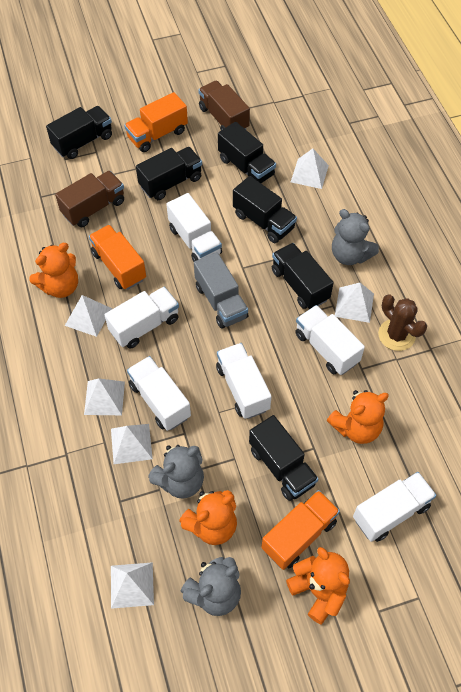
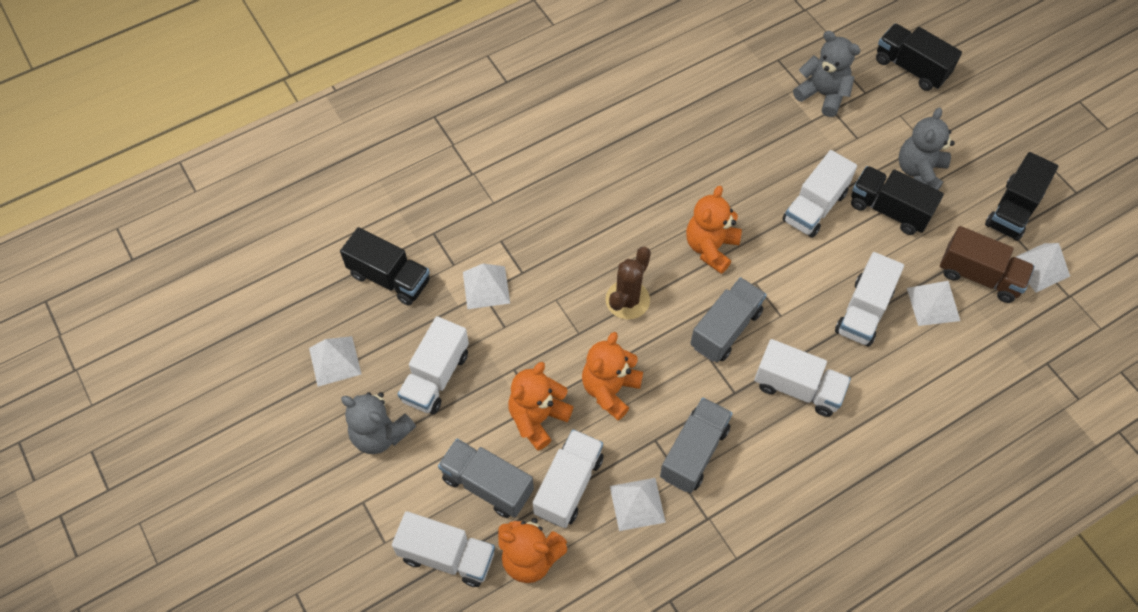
black truck: [46,106,112,159] [136,147,202,200] [218,122,276,183] [233,176,297,243] [249,415,318,501] [272,243,334,309] = 6 -> [340,227,430,306] [851,166,944,235] [876,23,962,91] [985,152,1058,241] = 4
brown truck: [55,171,124,227] [198,81,250,130] = 2 -> [940,226,1035,303] = 1
grey truck: [194,252,248,329] = 1 -> [438,439,534,518] [660,398,733,493] [690,277,767,362] = 3
orange truck: [89,225,146,290] [124,92,188,152] [261,490,340,570] = 3 -> none = 0
white pyramid: [65,295,112,337] [84,378,125,415] [111,424,153,464] [111,562,154,609] [291,149,329,189] [335,283,374,323] = 6 -> [309,336,362,387] [463,263,510,309] [610,478,666,531] [907,281,960,326] [1016,243,1070,293] = 5

